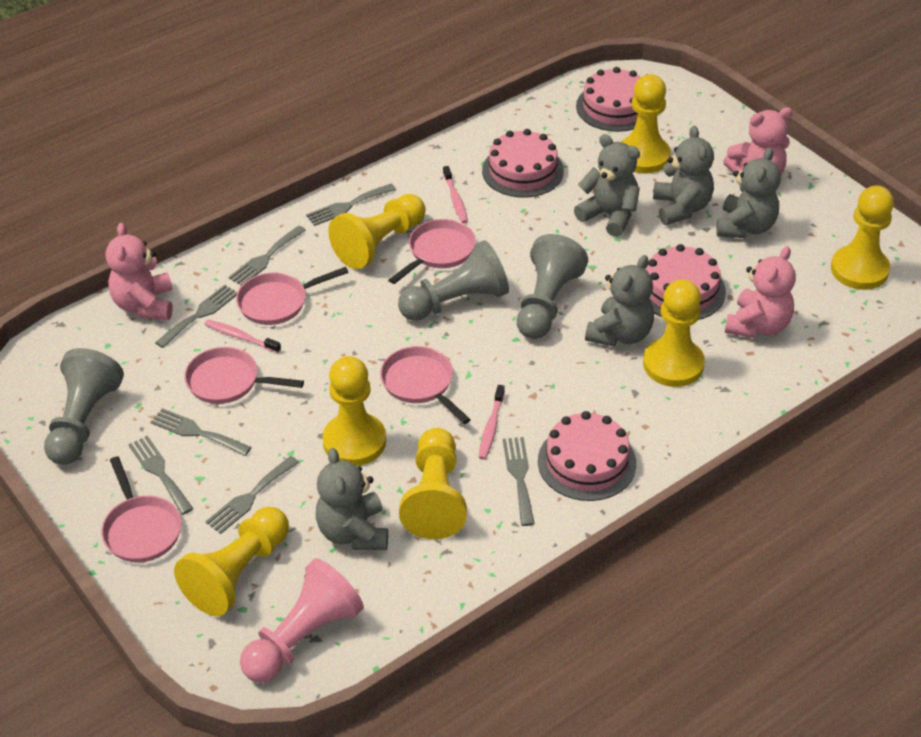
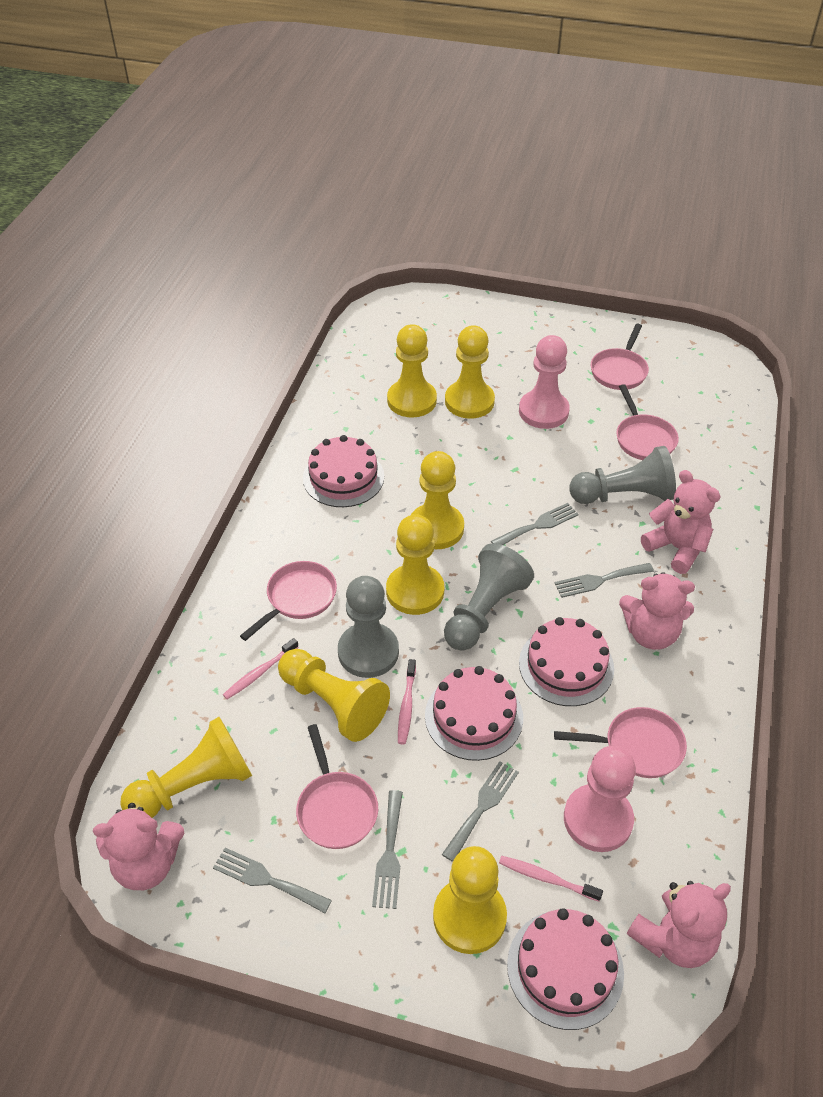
grey fork: [128,435,193,515] [151,408,252,456] [155,285,237,348] [205,456,299,534] [228,225,306,286] [306,184,396,226] [503,437,535,526] = 7 -> [213,848,332,913] [372,790,403,909] [442,761,519,862] [491,503,579,545] [555,563,654,598] = 5
grey teddy bear: [316,448,388,550] [574,134,640,237] [585,255,654,347] [653,126,714,225] [716,147,781,238] = 5 -> none = 0
pink pawn: [240,558,364,683] = 1 -> [519,335,570,429] [564,746,636,852] = 2
pink teddy bear: [106,223,173,320] [723,107,793,174] [725,246,796,338] = 3 -> [93,803,184,890] [619,572,695,650] [627,881,731,968] [641,470,721,574] = 4

